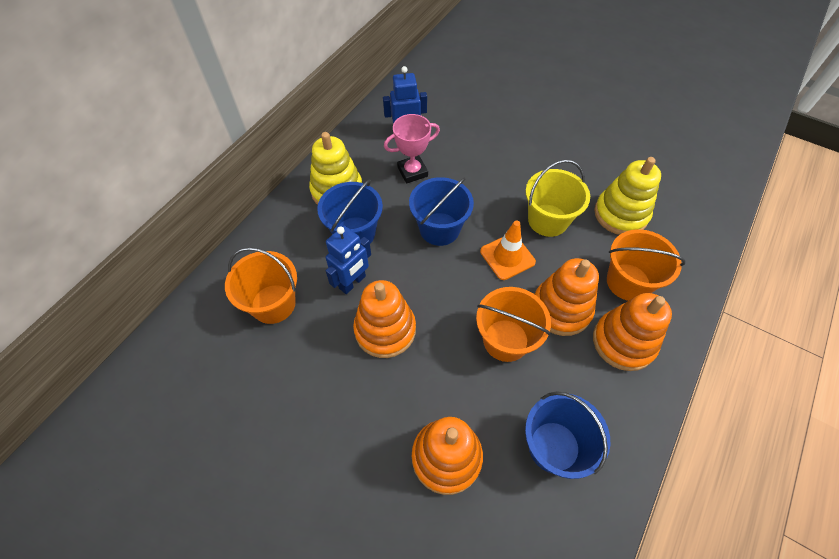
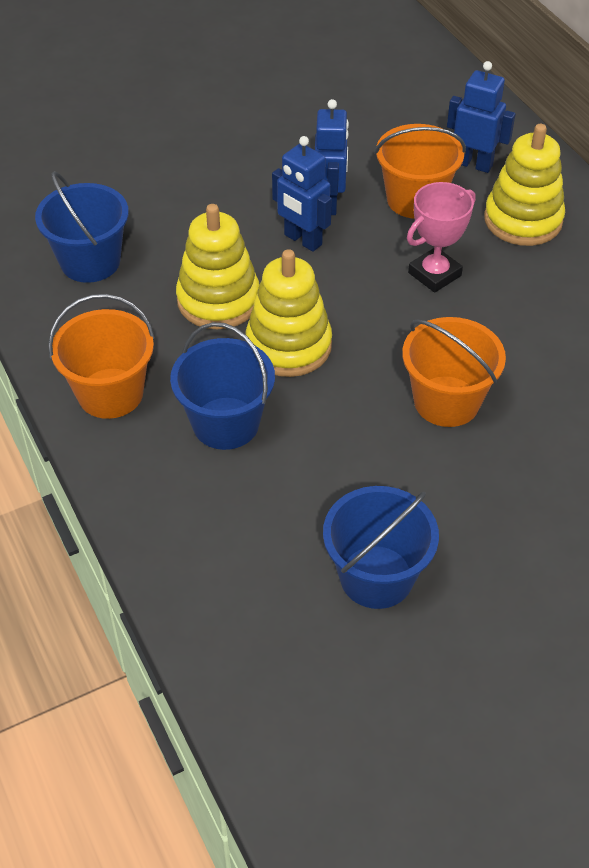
blue robot: [326,226,371,294] [383,66,427,124] = 2 -> [272,136,332,252] [315,99,349,215] [447,61,516,173] = 3
orange stacking toy: [353,280,416,358] [412,417,483,495] [535,258,599,336] [593,293,672,371] = 4 -> none = 0
orange traffic cone: [480,220,536,280] = 1 -> none = 0
yellow bucket: [526,160,590,237] = 1 -> none = 0
yellow stacking toy: [309,132,362,205] [594,157,661,235] = 2 -> [176,204,259,329] [246,249,332,377] [484,124,565,246] = 3

